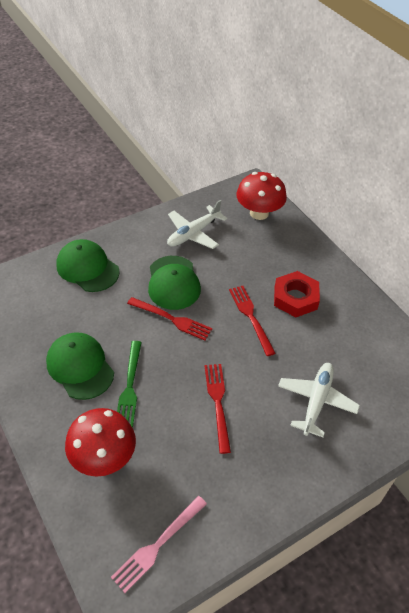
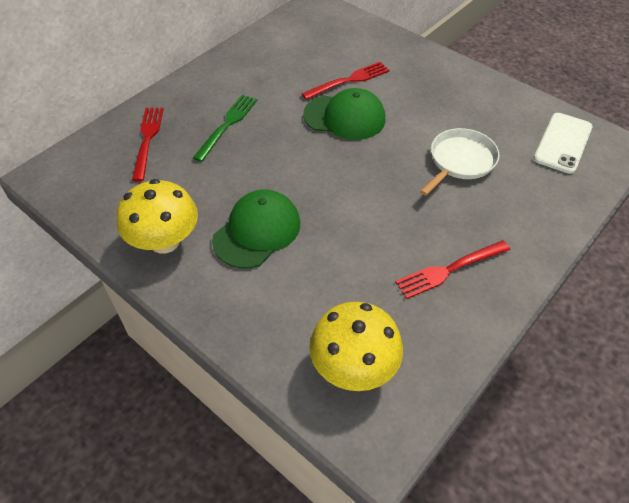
green cap: [46,332,114,400] [56,239,120,292] [148,256,201,310] = 3 -> [212,190,300,269] [303,88,385,140] = 2
pink fork: [111,496,207,593] = 1 -> none = 0
red mushroom: [65,408,136,477] [236,172,287,220] = 2 -> none = 0
red nut: [274,271,320,317] = 1 -> none = 0
white pan: none = 0 -> [420,128,500,196] = 1
white phone: none = 0 -> [534,113,593,174] = 1
white plane: [167,200,227,249] [278,363,360,437] = 2 -> none = 0
yellow mushroom: none = 0 -> [117,179,198,254] [309,302,403,391] = 2

